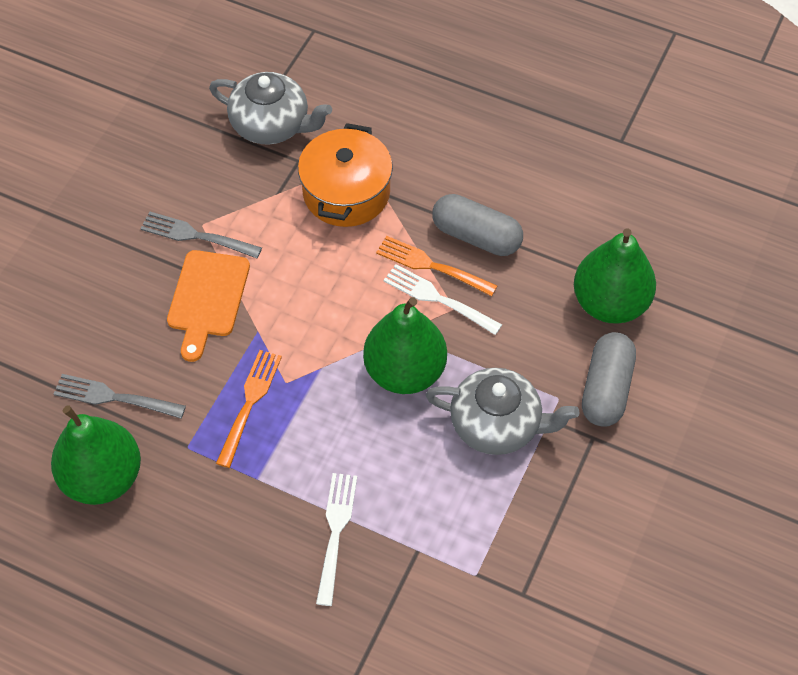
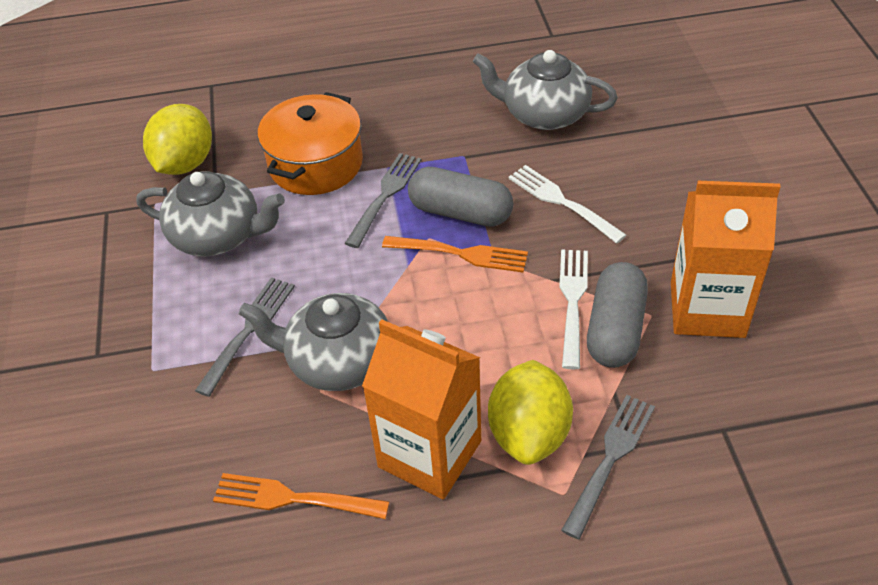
green pear: [51,405,141,505] [363,297,447,394] [574,228,656,323] = 3 -> none = 0
grey fork: [54,374,186,419] [140,211,262,258] = 2 -> [195,277,295,397] [345,153,421,248] [561,395,655,539] = 3
grey teapot: [209,72,332,144] [426,368,579,455] = 2 -> [136,171,285,256] [238,293,388,391] [473,50,618,130] = 3
orange carton: none = 0 -> [362,319,481,499] [671,181,780,338] = 2
orange cutting board: [167,250,250,362] = 1 -> none = 0
yellow lemon: none = 0 -> [143,104,212,175] [488,360,573,465] = 2

